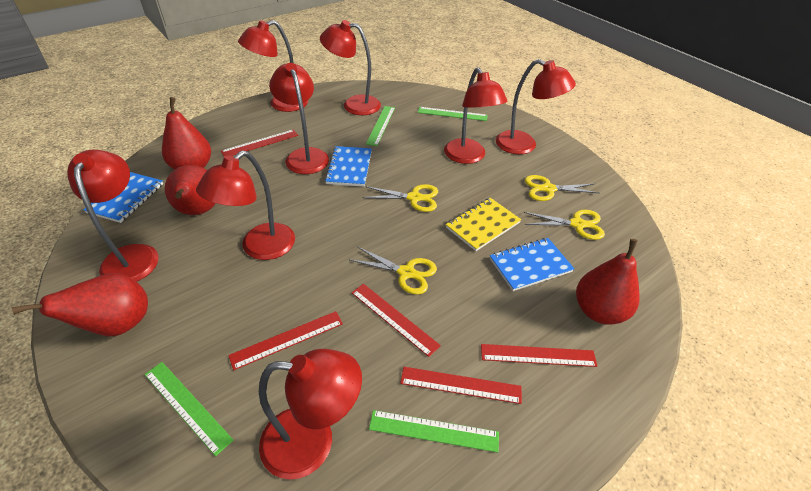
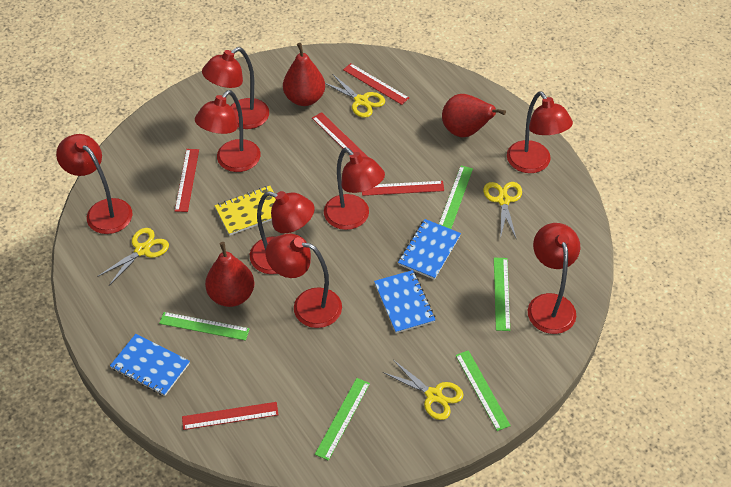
green ruler: [144,362,233,456] [366,106,395,146] [369,410,499,453] [418,107,487,121] = 4 -> [159,312,250,341] [315,378,370,461] [439,166,473,229] [455,350,511,431] [494,258,510,331] = 5
red pear: [12,273,148,336] [162,97,211,170] [165,165,216,215] [576,239,640,325] = 4 -> [205,242,254,307] [283,43,325,106] [442,94,506,137] = 3

